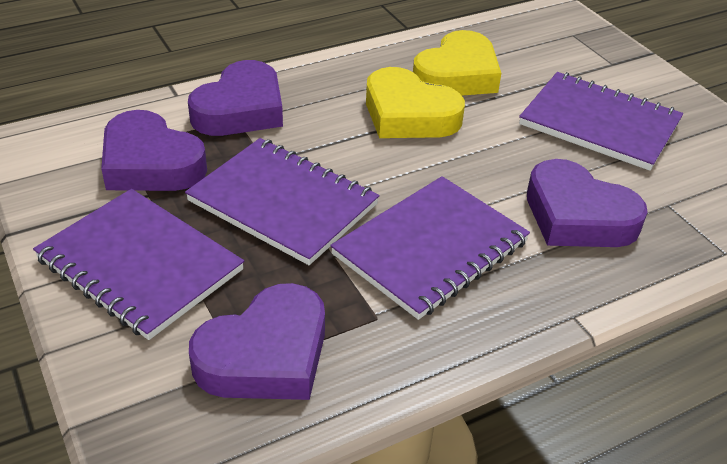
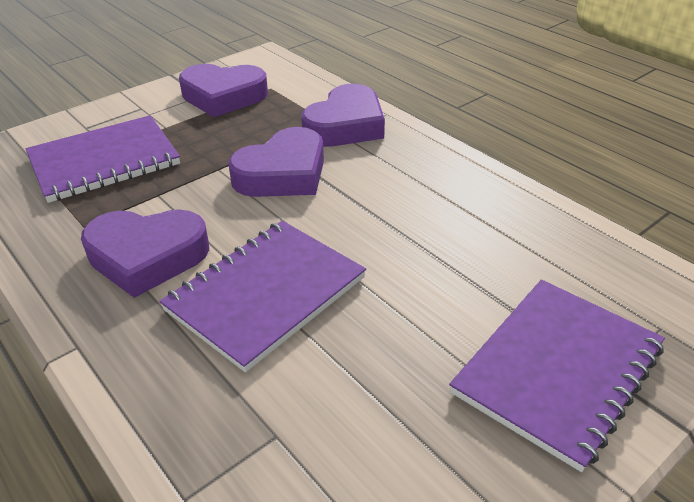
purple notebook: [33,189,244,340] [185,138,379,265] [330,176,530,320] [519,72,683,171] = 4 -> [26,115,180,203] [159,221,366,373] [449,279,665,472] = 3
yellow heart: [366,67,465,138] [413,30,501,96] = 2 -> none = 0

